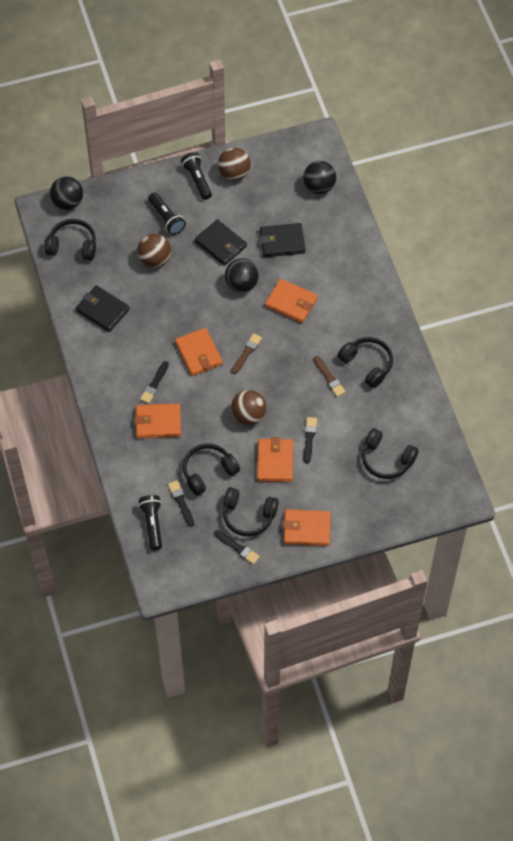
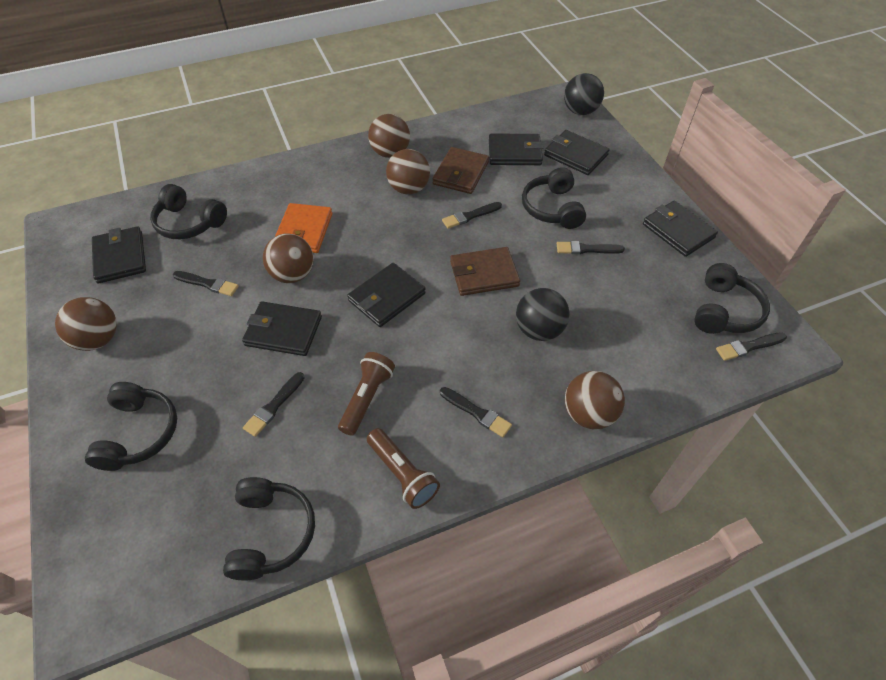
black ball: [50,176,83,210] [225,258,259,292] [303,161,336,194] = 3 -> [516,288,570,341] [564,73,604,115] = 2
black brush: [140,361,169,404] [168,480,194,527] [214,530,260,564] [304,417,317,464] = 4 -> [173,271,239,296] [243,372,305,437] [440,387,512,437] [442,202,502,229] [557,241,625,254] [716,332,787,361] = 6
black flashlight: [139,495,162,550] [148,193,186,235] [181,152,212,200] = 3 -> none = 0
black wallet: [76,285,130,332] [195,219,247,266] [260,223,306,257] = 3 -> [92,226,146,283] [242,301,322,356] [347,263,426,327] [489,133,543,165] [544,130,609,175] [643,201,718,257] = 6
brown ball: [137,234,171,268] [218,147,251,181] [231,390,266,425] = 3 -> [55,297,117,351] [263,233,314,283] [368,114,410,158] [386,149,430,195] [565,371,625,429] = 5
brown brush: [231,333,262,374] [314,356,345,397] = 2 -> none = 0
brown flashlight: none = 0 -> [338,352,395,436] [367,428,440,509] = 2
brown wallet: none = 0 -> [433,147,489,194] [450,247,520,296] = 2
orange wallet: [135,403,181,438] [175,328,223,376] [257,437,293,482] [265,279,318,323] [283,509,331,546] = 5 -> [275,203,333,253] = 1

